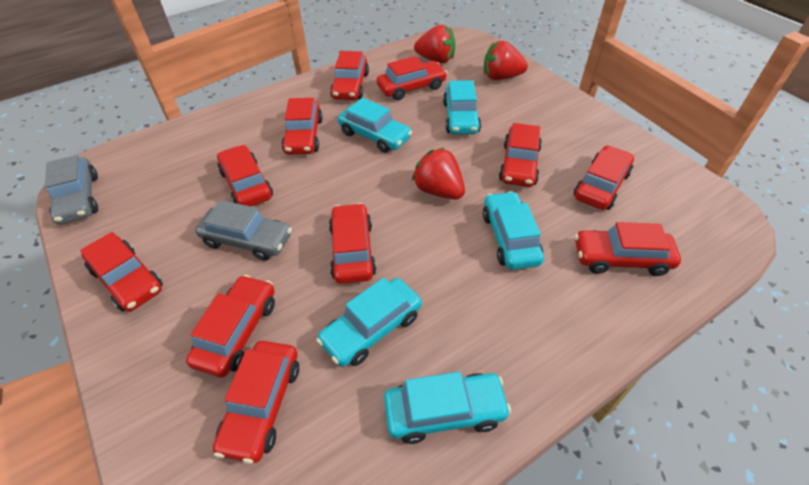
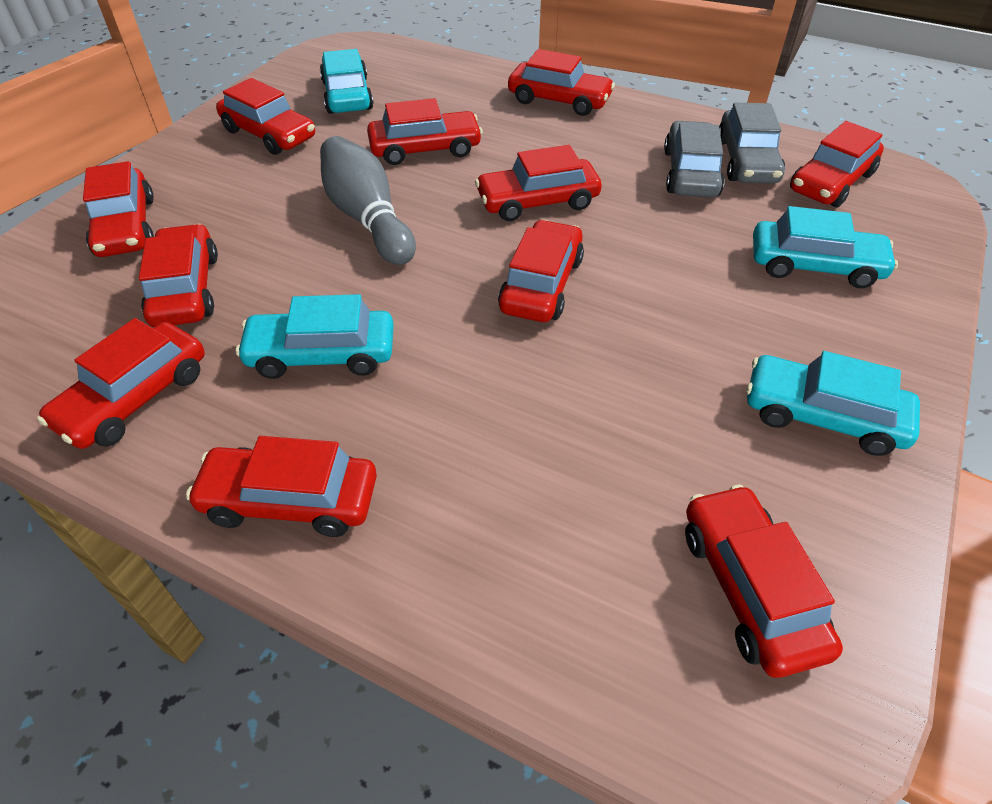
grey bowling pin: none = 0 -> [320,136,416,265] = 1
red strawberry: [412,148,465,200] [414,25,455,63] [484,41,528,80] = 3 -> none = 0
turquoise car: [316,277,422,367] [338,98,412,153] [384,372,511,444] [443,80,481,135] [483,191,544,270] = 5 -> [236,294,394,379] [320,49,374,114] [746,351,920,456] [753,206,898,288] = 4

